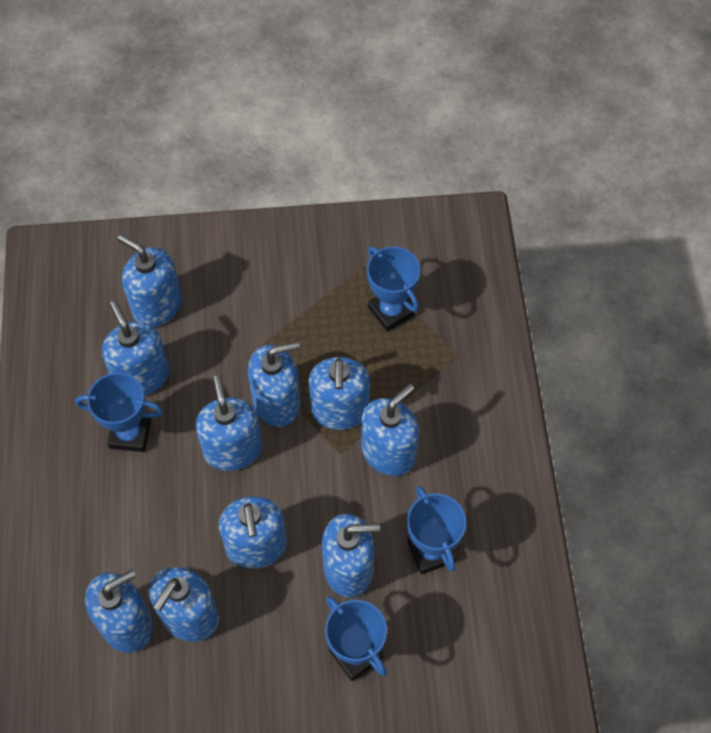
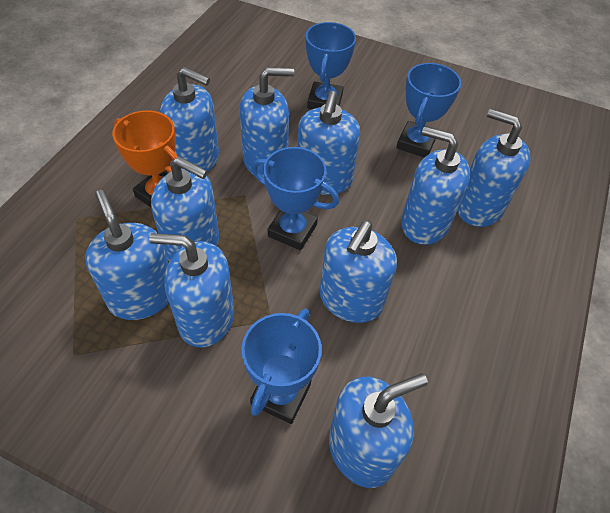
orange trophy: none = 0 -> [112,110,178,207] = 1

